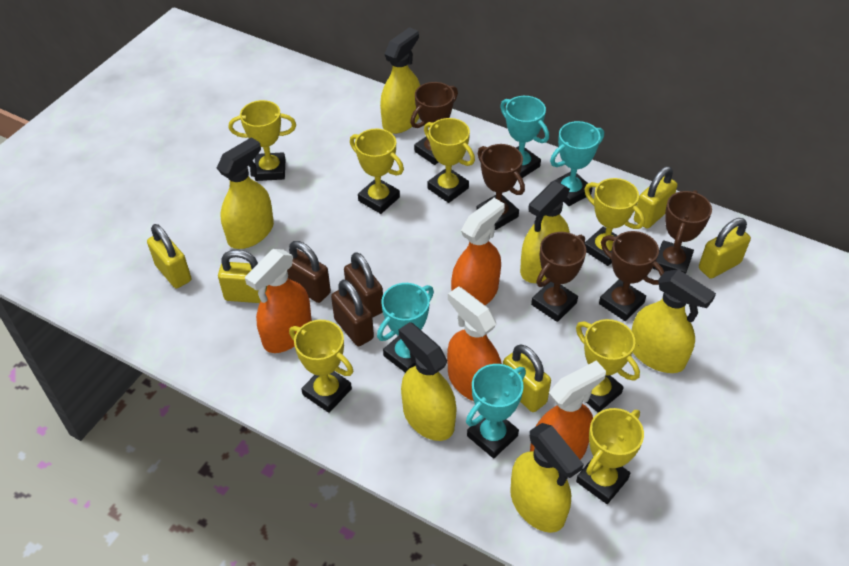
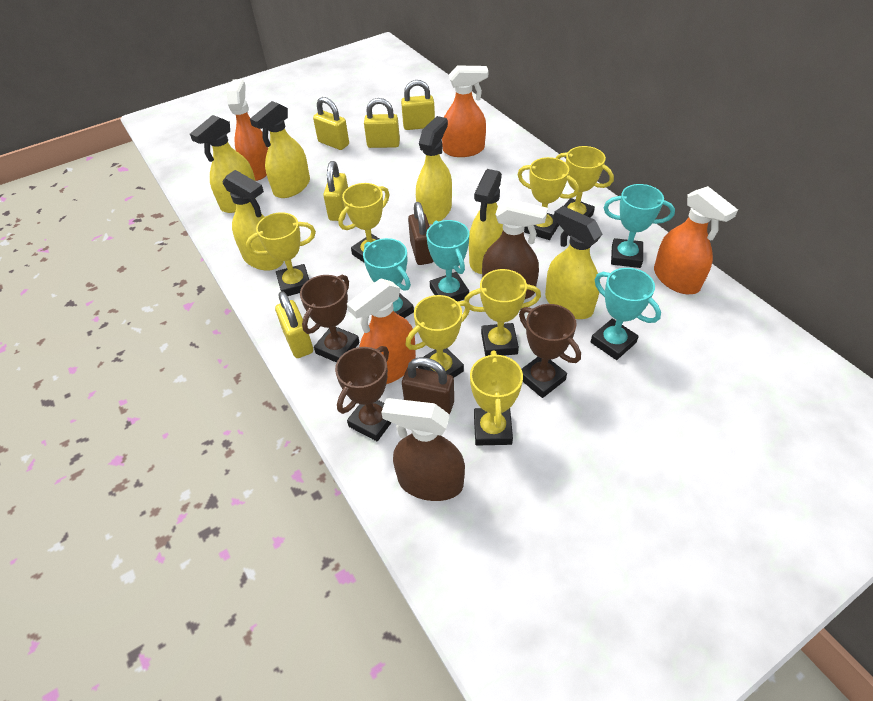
brown padlock: [287,241,331,303] [331,279,374,346] [344,252,383,318] = 3 -> [402,357,454,414] [408,202,434,265] = 2
brown spray bottle: none = 0 -> [381,398,465,501] [482,199,548,299] = 2
brown trophy: [410,82,458,165] [476,144,525,230] [531,232,586,322] [599,231,664,321] [653,190,712,274] = 5 -> [300,275,360,363] [335,346,392,441] [519,304,581,398] = 3

